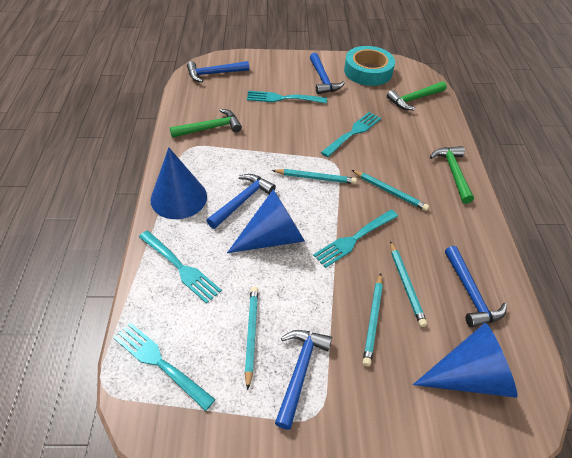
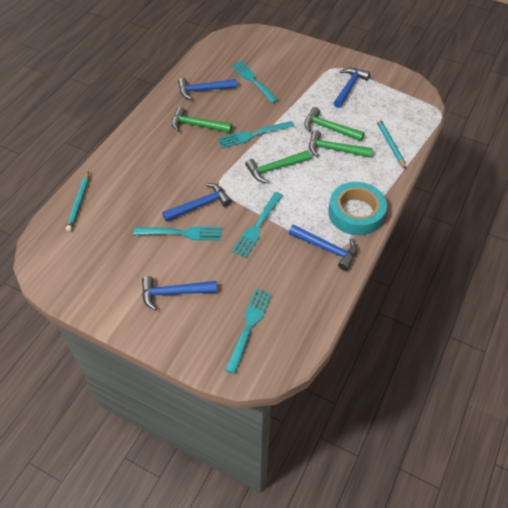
blue cone: [150,147,207,219] [227,189,305,253] [413,323,517,398] = 3 -> none = 0
green hammer: [170,109,242,138] [387,81,447,110] [430,146,474,203] = 3 -> [172,106,232,133] [245,150,311,183] [304,107,365,141] [309,130,372,158] = 4
turquoise pencil: [245,286,258,390] [272,169,357,184] [352,170,429,211] [363,273,383,366] [390,241,427,327] = 5 -> [66,171,89,232] [376,118,406,169] = 2

